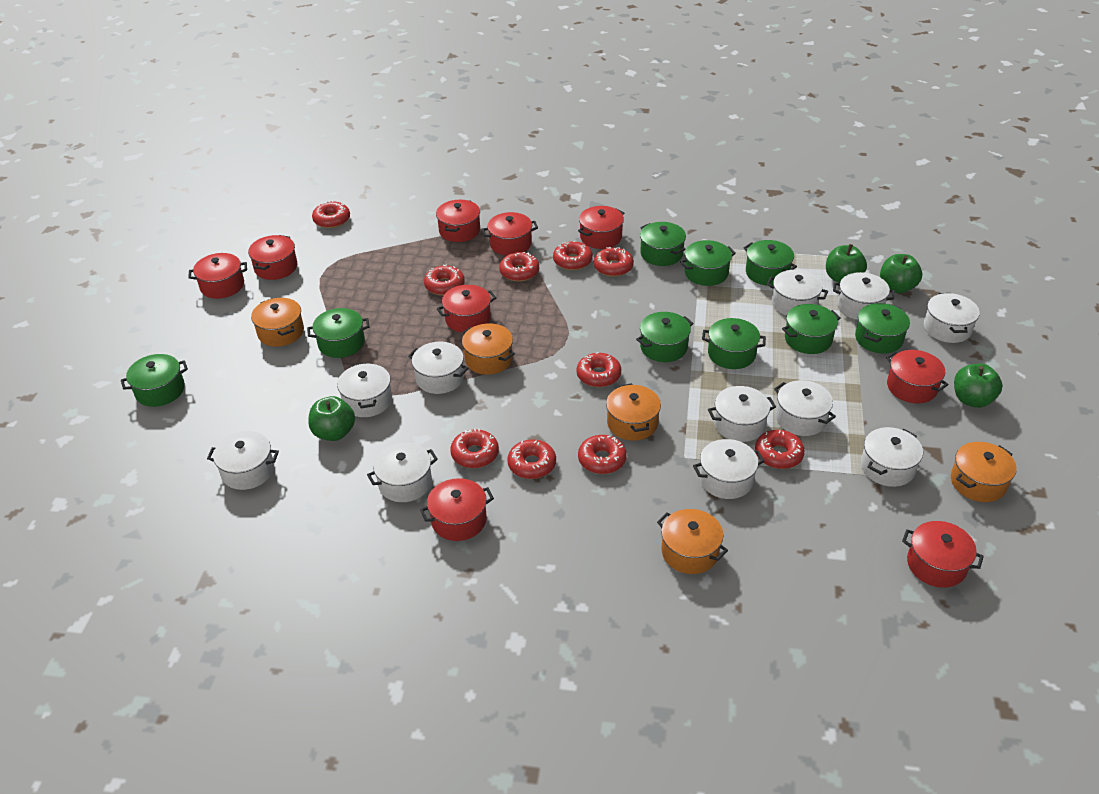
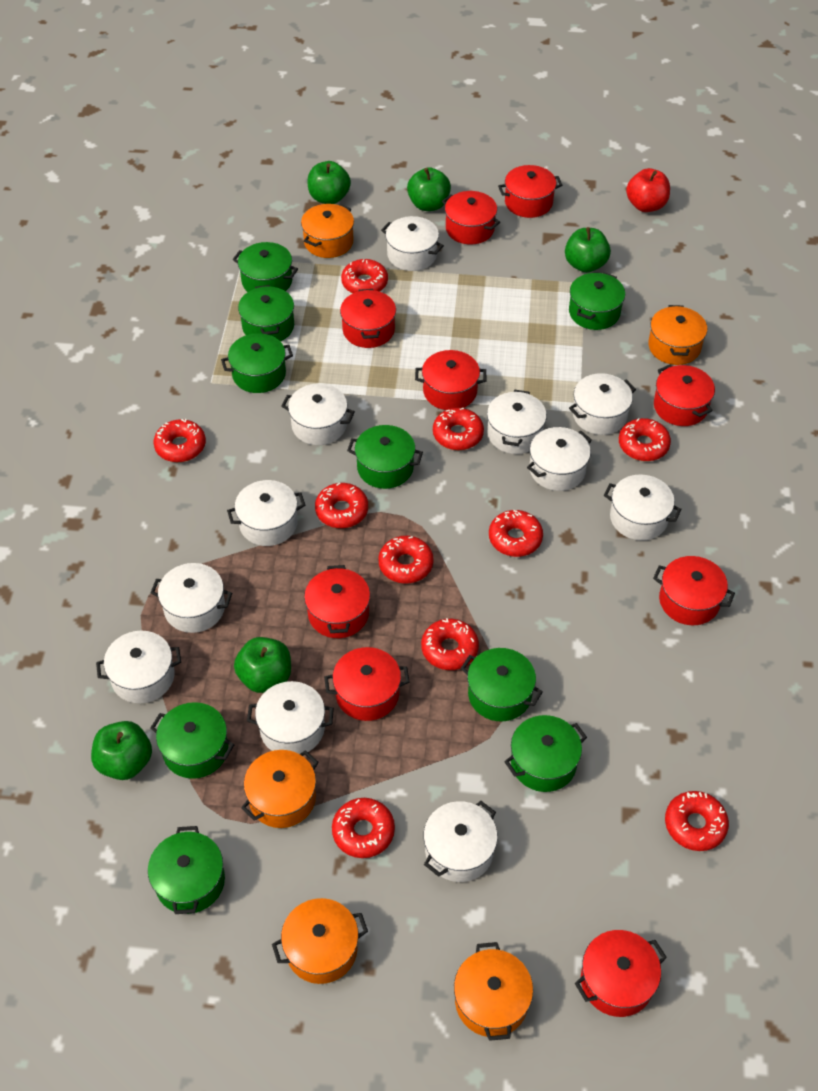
green apple: [308,396,355,441] [826,244,867,283] [880,254,922,293] [954,364,1003,408] = 4 -> [91,721,152,780] [234,637,291,693] [308,161,351,204] [407,167,451,211] [565,227,611,273] = 5
red apple: none = 0 -> [626,168,670,212] = 1

